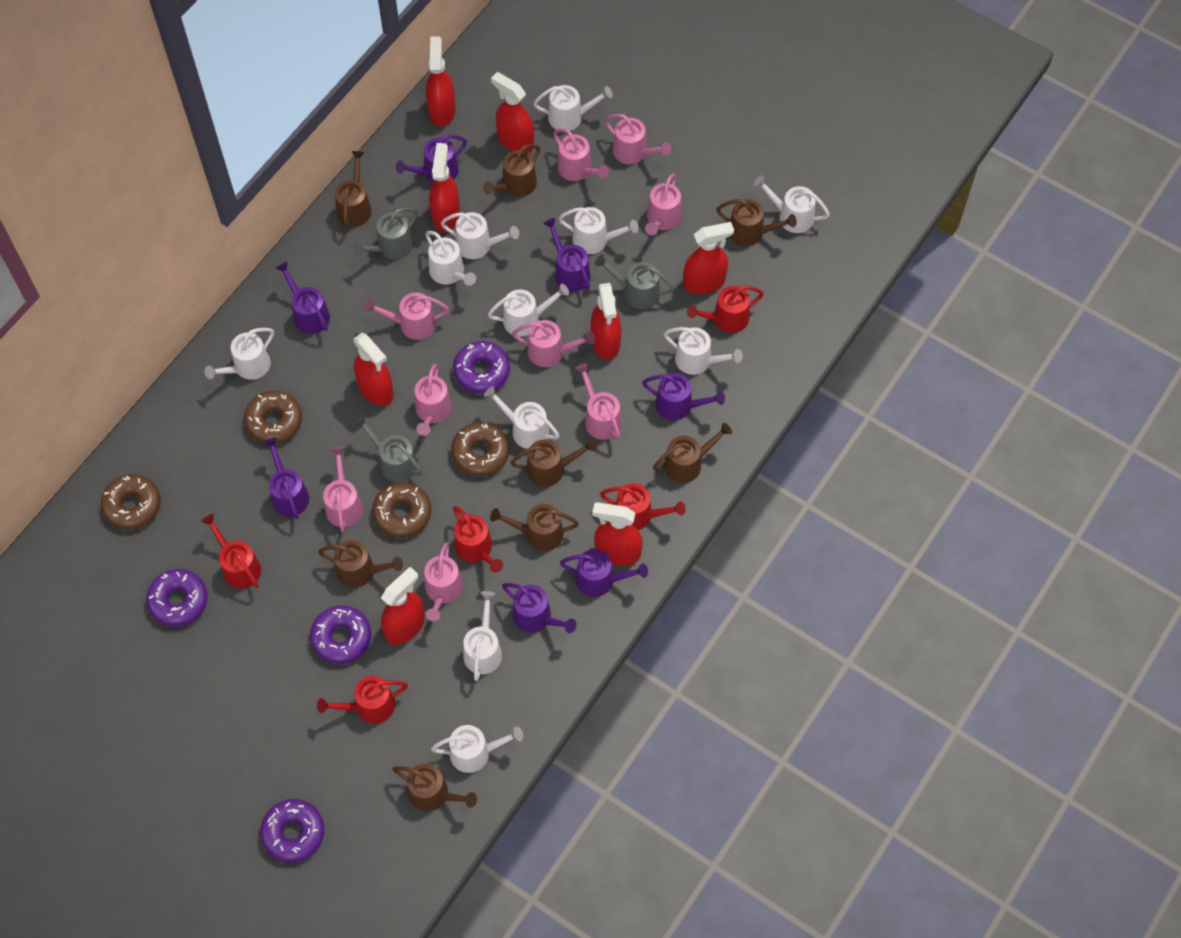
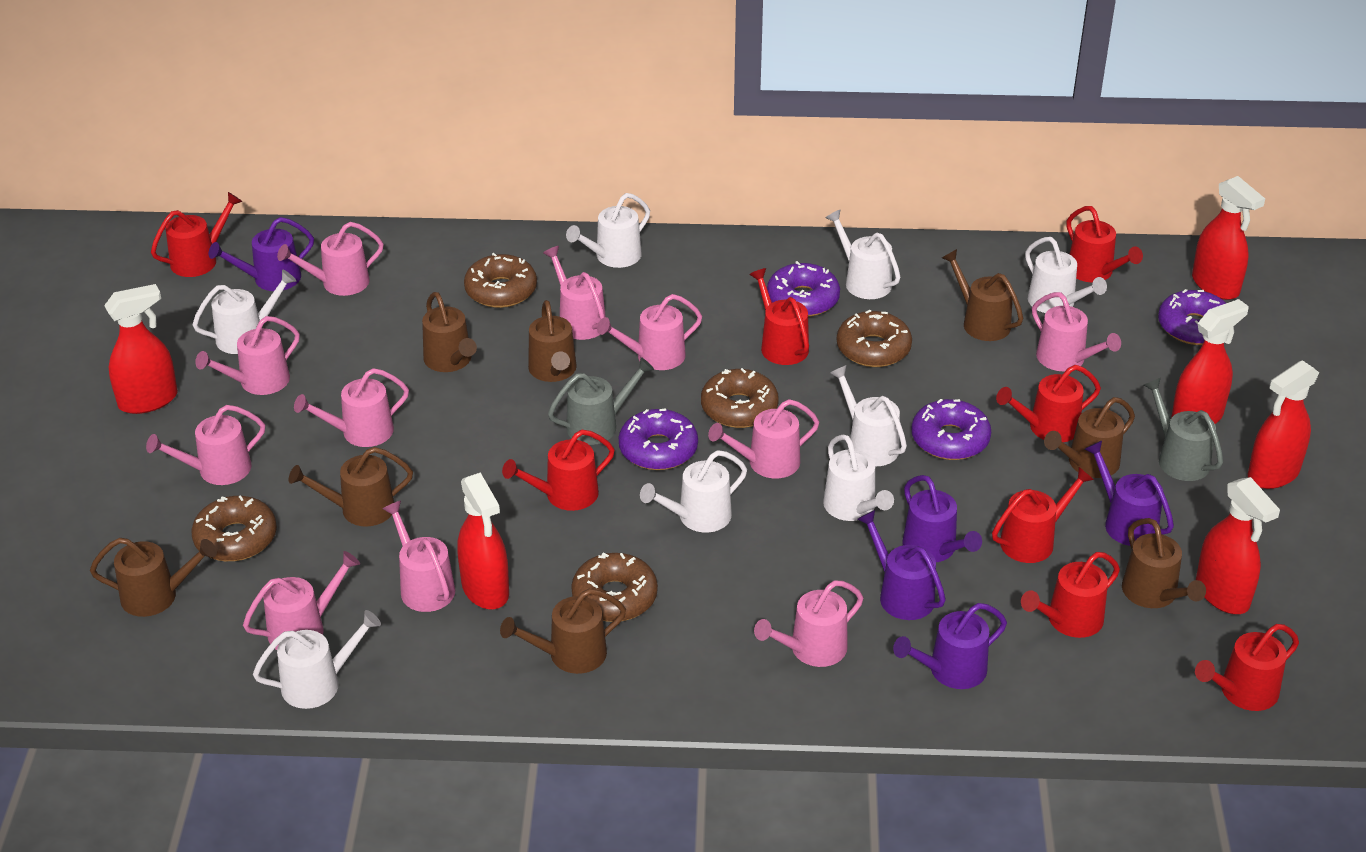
brown donut: [101,474,161,530] [244,390,302,444] [372,482,431,538] [451,422,509,476] = 4 -> [191,495,277,561] [464,253,537,308] [571,553,658,622] [701,368,779,428] [837,310,912,367] = 5
grey watering can: [352,208,418,259] [354,415,423,483] [595,254,675,309] = 3 -> [548,357,654,445] [1144,378,1223,481] = 2
pink watering can: [323,446,363,532] [364,293,449,340] [415,364,452,436] [424,542,463,621] [512,320,595,367] [553,128,609,181] [575,363,622,440] [604,114,671,164] [645,174,682,235] = 9 -> [146,405,265,485] [195,316,300,395] [243,551,360,650] [277,222,384,296] [294,368,409,447] [382,501,455,612] [543,246,606,340] [597,294,702,370] [708,399,819,479] [754,580,863,667] [1032,292,1121,371] = 11
purple watering can: [263,437,309,519] [276,262,330,334] [396,134,467,182] [502,583,576,633] [543,218,590,292] [560,549,648,597] [642,373,725,420] = 7 -> [209,217,314,291] [857,510,946,620] [893,603,1007,689] [903,475,982,562] [1085,440,1174,546] = 5
red spray bottle: [354,333,394,406] [381,567,425,645] [426,36,455,127] [429,143,460,232] [491,72,534,153] [591,283,621,359] [592,502,643,566] [683,222,734,294] = 8 -> [104,284,178,414] [458,472,509,609] [1171,299,1249,424] [1192,176,1265,300] [1196,477,1280,614] [1248,360,1319,489] = 6
red watering can: [201,514,261,589] [317,676,408,724] [453,506,503,573] [600,483,686,530] [687,286,764,333] = 5 -> [151,192,242,277] [502,430,615,511] [749,268,809,365] [992,467,1094,563] [996,365,1101,442] [1021,552,1120,638] [1067,206,1143,282] [1195,624,1299,711] = 8
white watering can: [204,328,274,380] [425,231,476,286] [431,725,523,773] [441,212,519,259] [463,591,502,681] [484,386,560,449] [488,284,569,337] [533,85,613,131] [559,207,639,254] [664,327,743,375] [754,175,830,233] = 11 -> [192,270,296,354] [253,610,381,709] [566,193,650,268] [640,450,747,533] [823,434,894,521] [825,209,901,299] [830,365,907,466] [1025,237,1107,313] = 8

